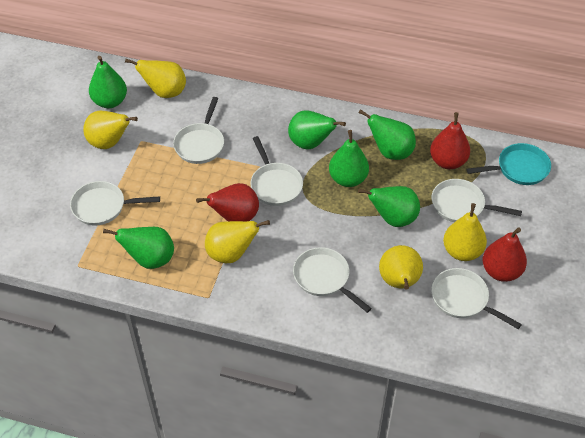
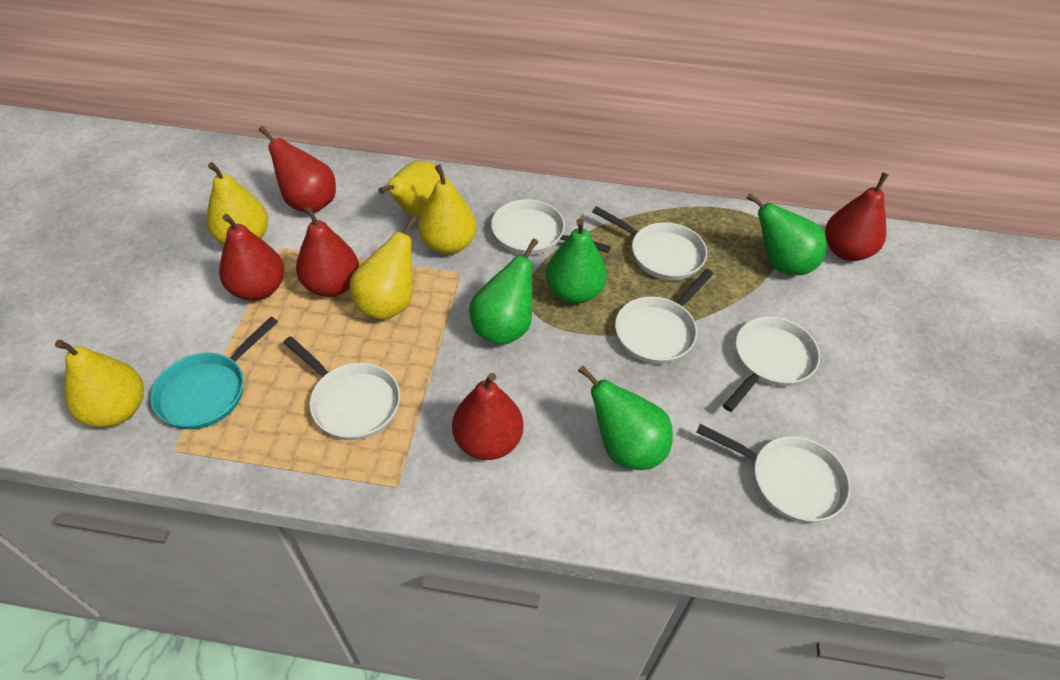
green pear: [89,56,127,108] [103,227,174,269] [288,110,346,150] [329,130,369,187] [358,186,420,227] [359,109,416,160] = 6 -> [469,239,538,345] [546,218,607,304] [578,365,673,470] [746,193,827,275] = 4
red pear: [196,183,259,221] [430,112,470,169] [483,227,527,282] = 3 -> [219,214,284,301] [259,126,336,213] [296,206,359,297] [452,373,523,460] [825,172,888,261] = 5

